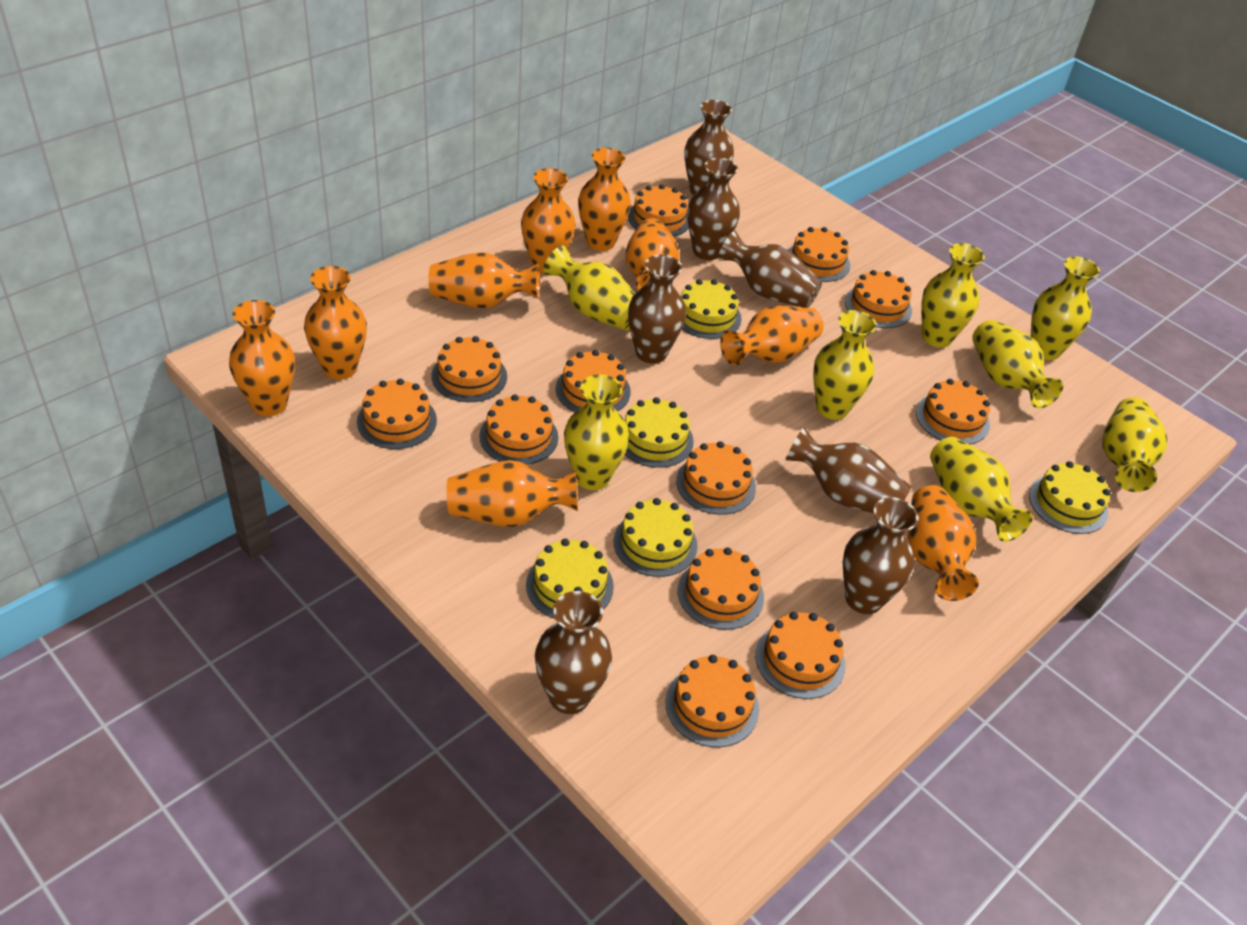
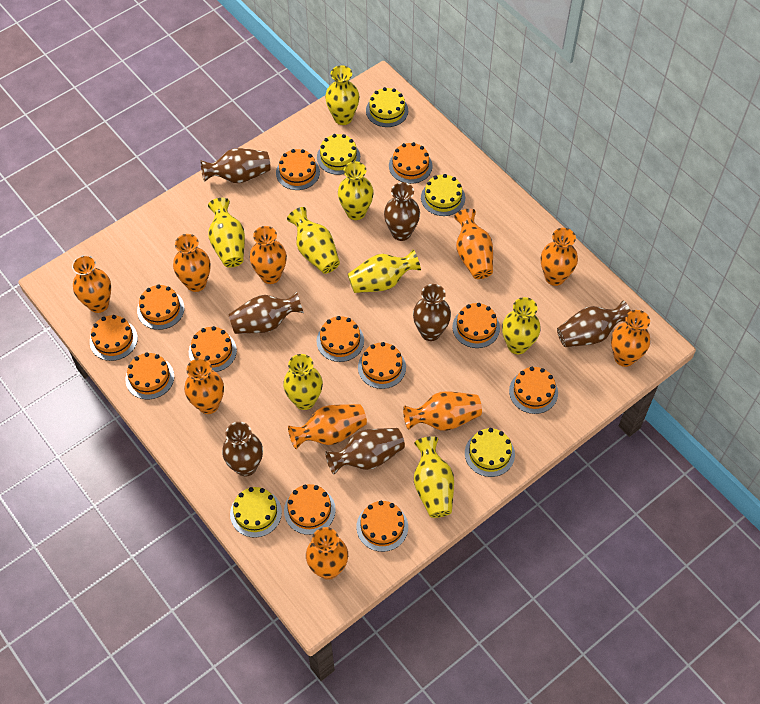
orange vase: [229,300,295,416] [304,266,367,380] [429,252,540,309] [447,460,578,527] [521,168,575,274] [578,148,631,251] [626,218,679,290] [720,306,824,365] [908,485,979,601] = 9 -> [72,255,111,313] [173,234,211,292] [184,358,224,414] [249,226,287,284] [288,404,367,449] [306,527,348,580] [403,391,482,431] [454,209,493,279] [541,228,578,286] [611,310,650,367] = 10

